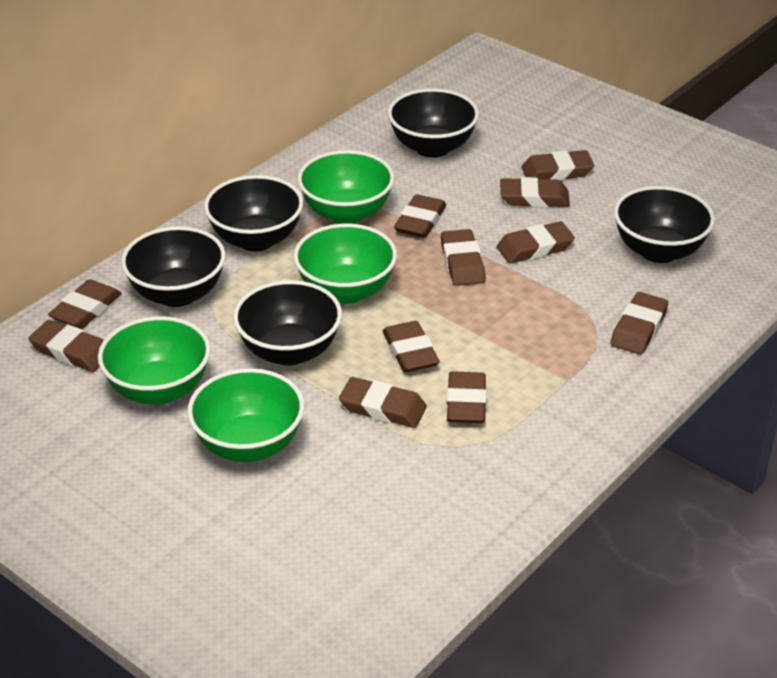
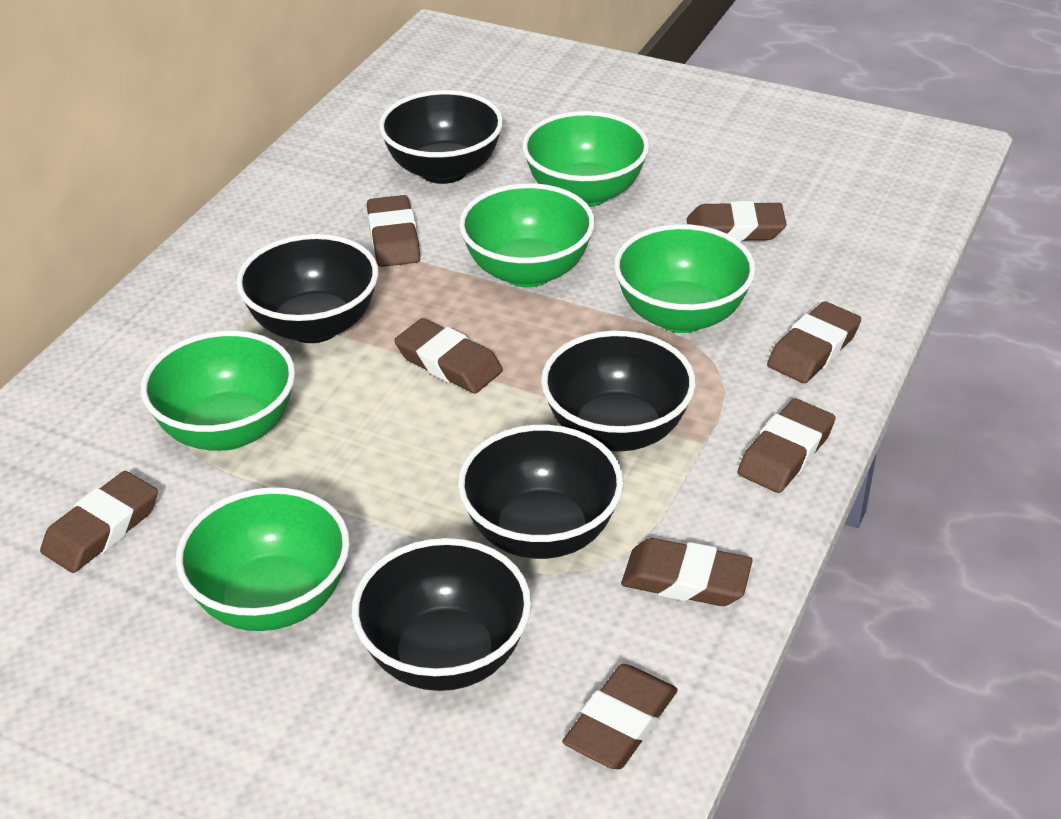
brown eraser: [29,320,104,372] [48,279,122,329] [339,377,427,428] [383,321,440,372] [394,194,446,238] [441,229,486,286] [447,371,487,423] [497,221,575,263] [500,177,570,207] [521,150,594,180] [610,292,668,355] = 11 -> [40,471,158,573] [367,195,421,267] [394,318,503,393] [562,664,678,769] [621,538,753,606] [687,201,787,242] [738,399,836,493] [767,301,861,383] = 8
green bowl: [98,316,211,405] [187,368,305,462] [294,224,397,304] [298,150,394,224] = 4 -> [141,331,295,451] [175,487,350,631] [459,183,595,287] [522,111,649,207] [614,224,756,333] = 5

